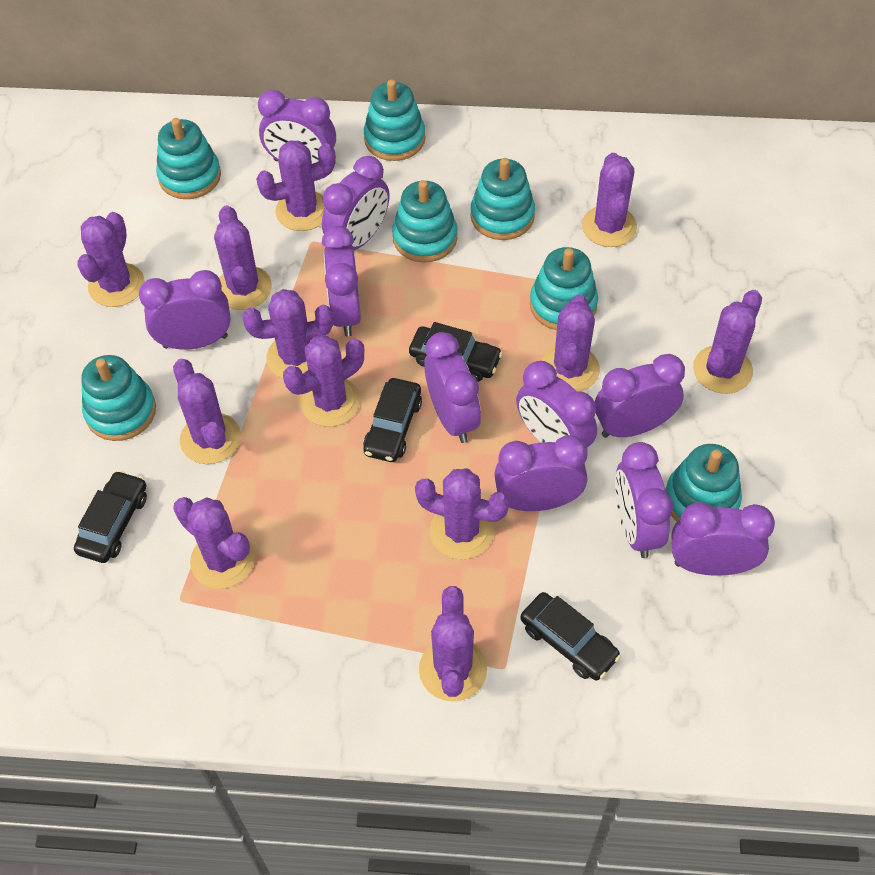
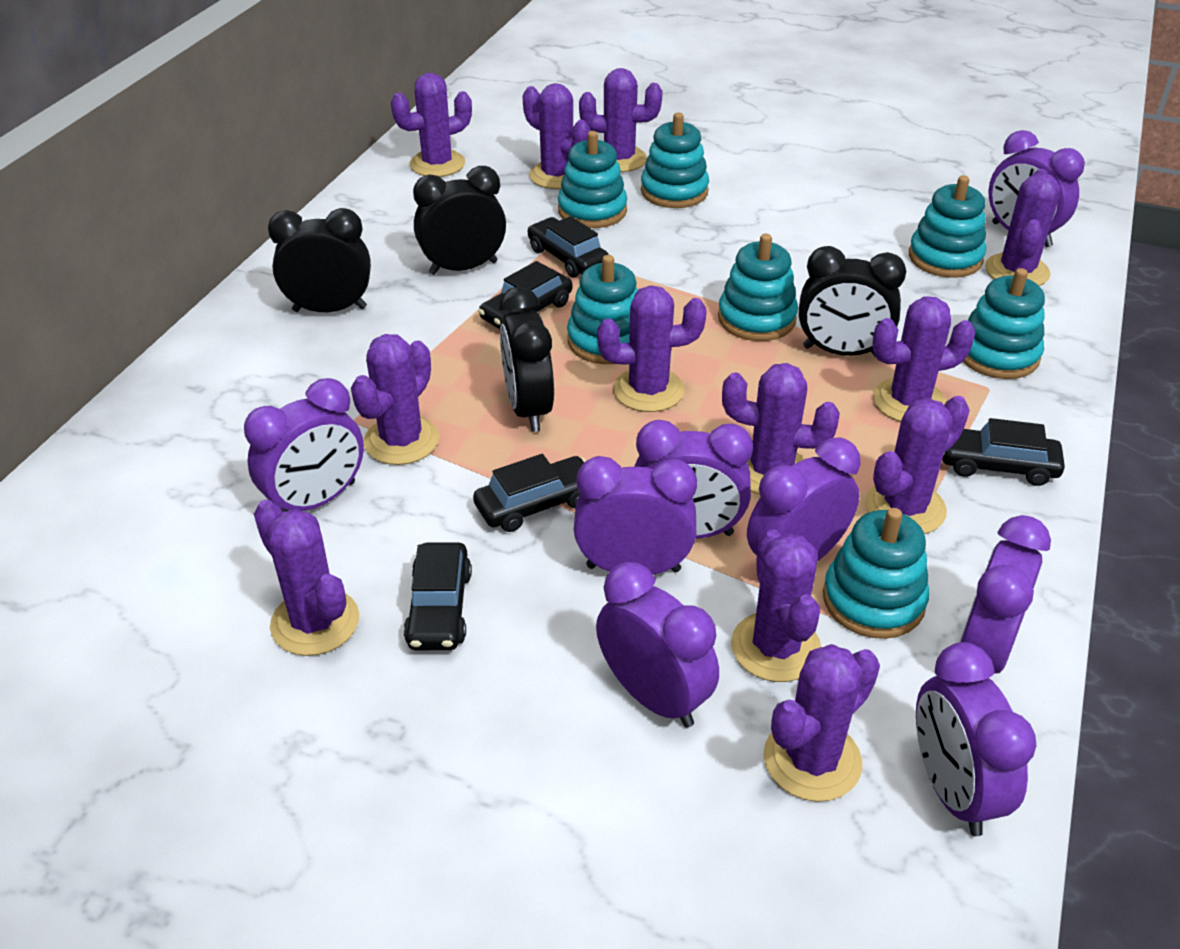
black car: [74,470,147,563] [363,378,422,462] [409,322,503,382] [521,592,621,680] = 4 -> [404,542,472,650] [473,454,586,532] [478,261,573,329] [527,216,609,277] [942,418,1065,486] = 5
black clock: none = 0 -> [268,208,371,312] [413,166,506,275] [499,287,554,432] [799,246,906,356] = 4
purple clock: [139,270,231,350] [258,89,336,164] [322,156,389,250] [322,226,361,337] [424,332,481,443] [494,435,588,511] [516,361,597,448] [595,354,685,438] [615,442,673,558] [671,502,775,576] = 10 -> [244,378,364,512] [574,456,697,575] [596,562,719,728] [634,420,753,539] [747,437,861,562] [916,642,1036,836] [959,515,1051,673] [989,130,1085,247] = 8

